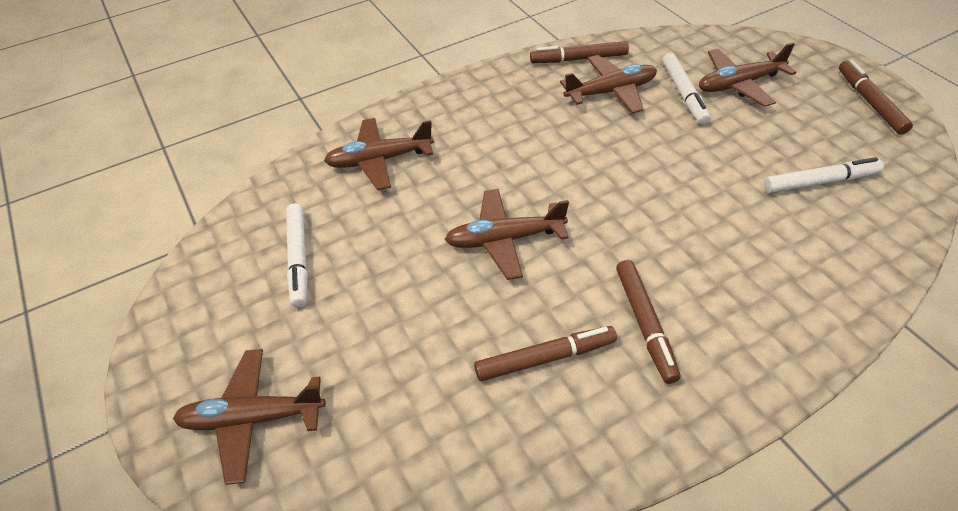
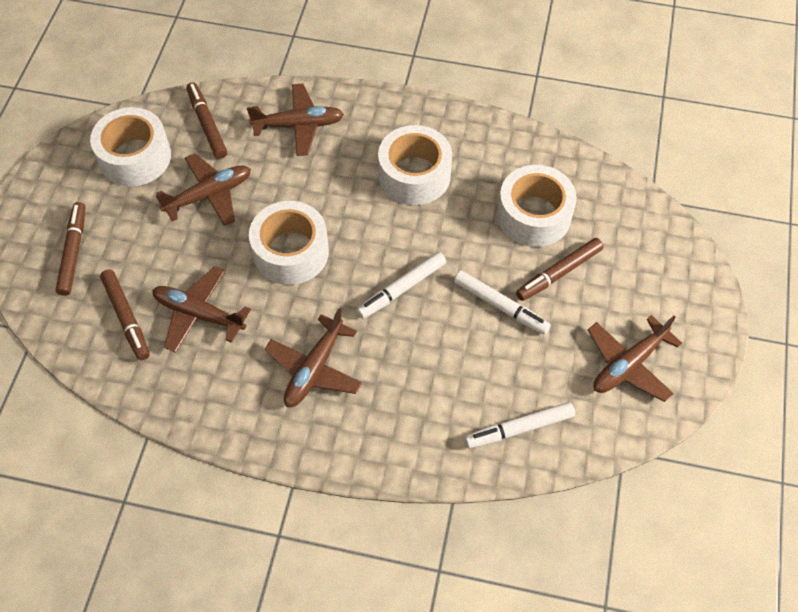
white tape: none = 0 -> [90,107,171,186] [249,201,329,285] [378,125,452,205] [497,165,577,247] = 4

